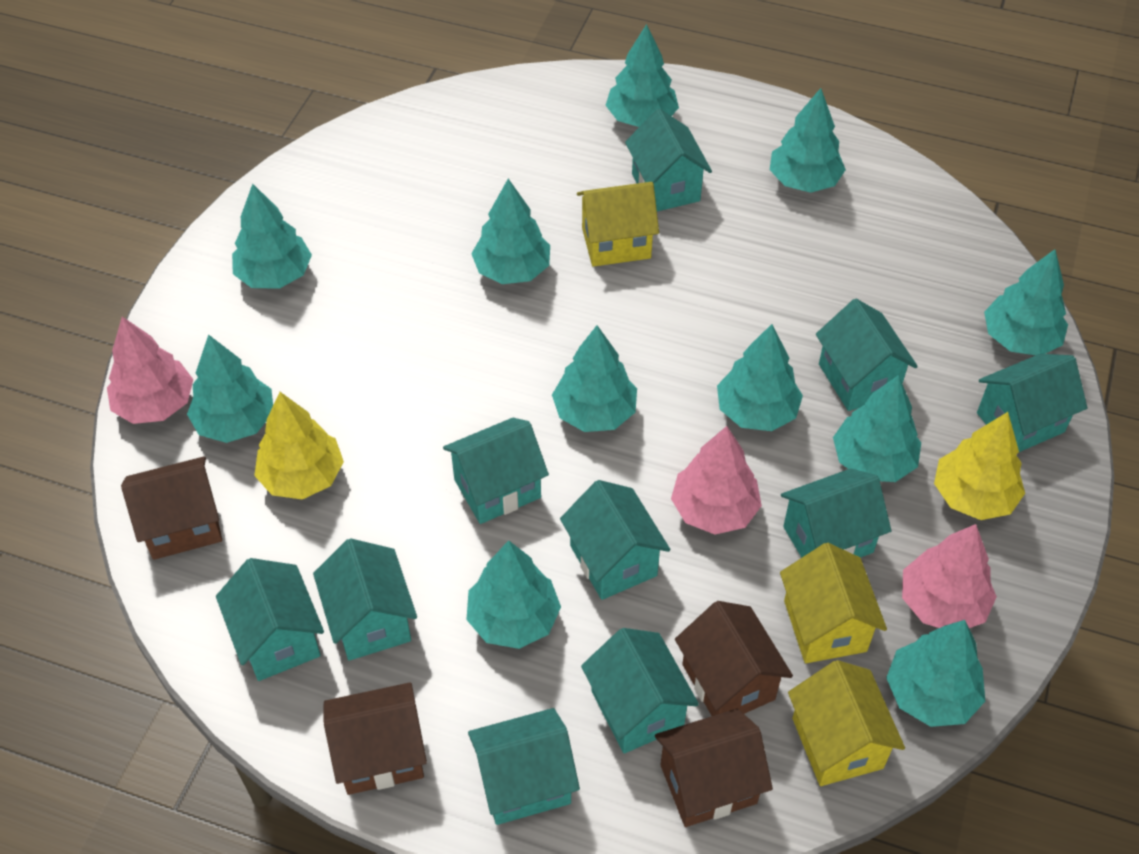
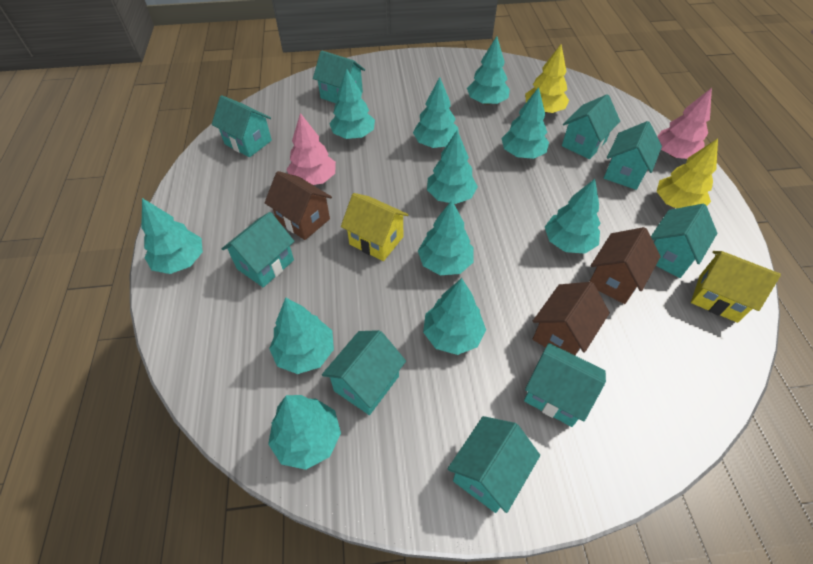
brown house: [121,456,222,560] [323,682,427,795] [655,709,773,827] [675,601,793,716] = 4 -> [265,171,332,240] [533,282,610,355] [589,227,661,304] = 3
pink tree: [107,317,194,424] [671,426,762,534] [902,524,997,628] = 3 -> [286,113,336,185] [657,88,712,159] = 2
turquoise house: [216,558,324,681] [313,539,417,661] [443,418,549,524] [468,708,580,825] [560,480,670,600] [581,628,699,753] [625,109,712,212] [781,468,891,558] [816,299,918,411] [977,354,1087,453] = 10 -> [212,95,272,157] [222,212,294,288] [313,50,365,103] [322,330,406,415] [448,416,540,513] [524,343,606,427] [562,94,620,159] [604,121,662,190] [651,204,717,278] = 9
yellow house: [577,182,659,267] [780,543,887,663] [788,660,905,786] = 3 -> [341,193,409,261] [691,251,781,323] = 2

